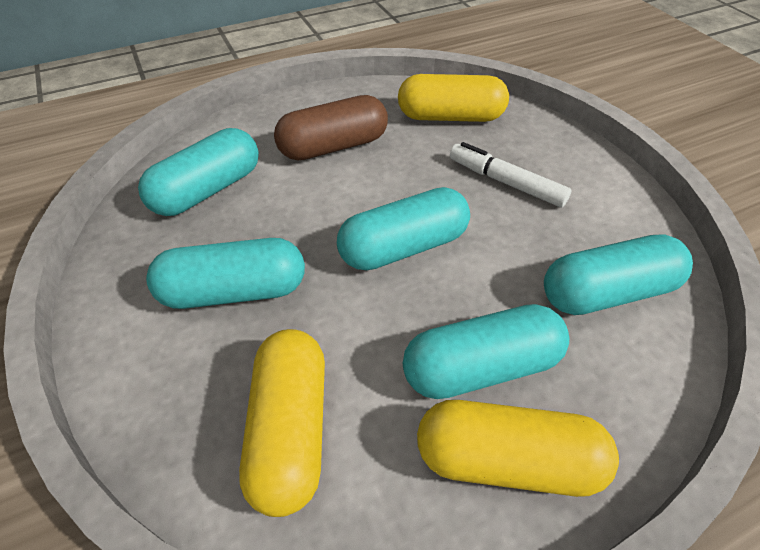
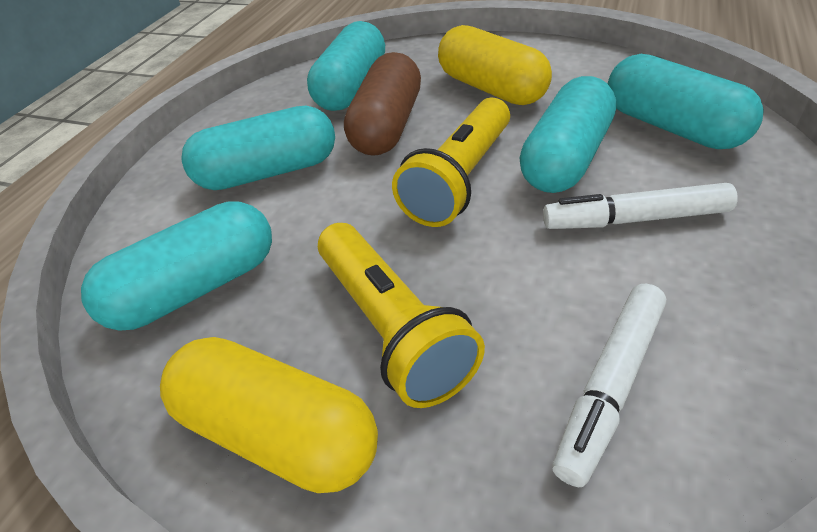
white marker: [450,142,572,207] = 1 -> [543,183,738,229] [552,284,666,487] = 2
yellow capsule: [239,329,325,517] [398,74,509,122] [417,400,619,497] = 3 -> [160,337,378,493] [438,25,552,105] = 2
yellow flashlight: none = 0 -> [318,223,485,408] [392,98,510,227] = 2

